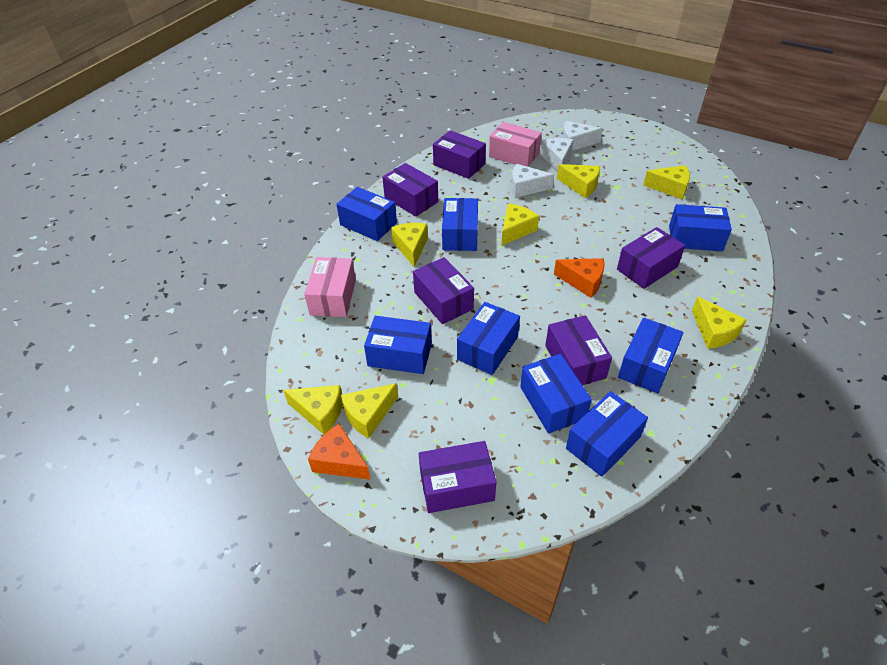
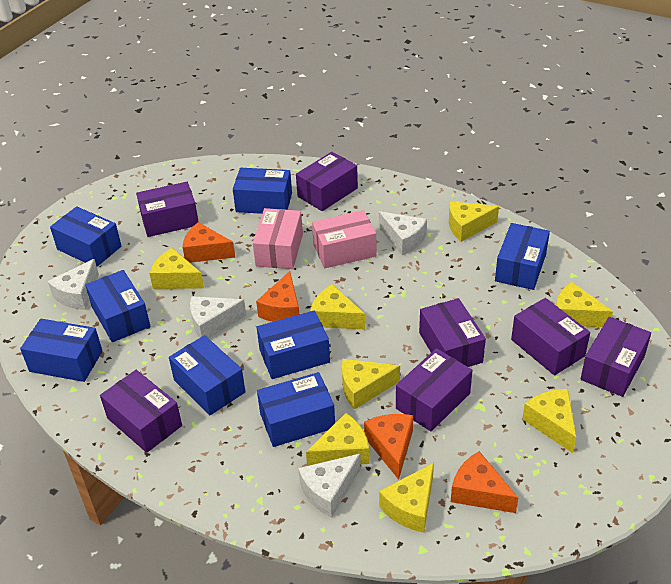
orange cheese: [308,424,371,480] [554,258,604,298] = 2 -> [183,222,235,263] [256,271,299,322] [364,414,413,480] [451,451,518,513] = 4
purple box: [382,163,438,216] [413,257,474,324] [419,441,496,513] [433,130,486,179] [545,315,612,385] [617,227,685,289] = 6 -> [100,370,182,453] [136,182,199,237] [296,152,358,211] [396,348,473,431] [419,298,486,367] [511,298,590,375] [580,317,651,397] = 7
white cheese: [511,164,554,198] [540,138,574,172] [562,121,603,151] = 3 -> [48,259,99,310] [190,296,246,338] [298,454,361,518] [379,211,427,255] = 4
yellow cheese: [283,385,343,434] [341,383,398,439] [391,223,428,267] [501,204,539,246] [557,164,600,198] [643,165,690,199] [692,296,747,349] = 7 -> [149,248,204,289] [306,413,369,466] [310,284,365,329] [342,359,400,409] [379,463,434,532] [449,202,499,242] [522,389,576,453] [556,282,613,327] = 8

